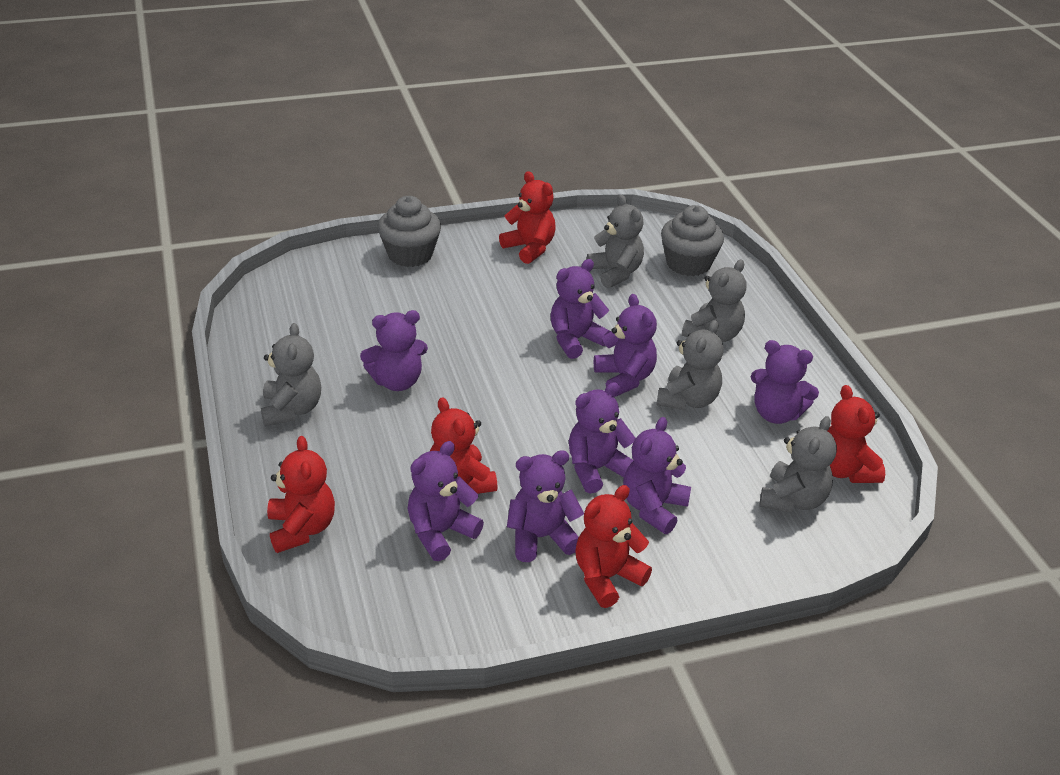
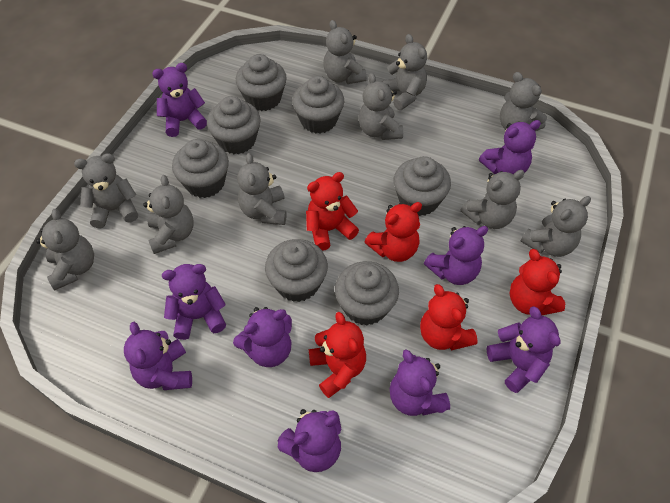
grey cupcake: [378,196,441,267] [661,205,724,276] = 2 -> [172,139,229,198] [207,96,260,154] [236,54,287,111] [265,239,328,302] [292,76,344,134] [335,261,399,326] [394,156,451,216] = 7
grey teddy bear: [261,323,321,426] [587,195,644,288] [657,320,724,410] [682,259,746,342] [759,416,837,513] = 5 -> [36,209,94,291] [74,153,138,228] [143,175,194,254] [237,153,287,225] [323,20,367,84] [359,73,403,140] [382,34,427,110] [461,170,525,229] [500,72,547,131] [521,196,591,257] = 10
purple teddy bear: [360,310,428,391] [408,441,484,561] [507,450,584,562] [550,259,611,359] [569,382,635,494] [594,294,657,397] [623,417,691,534] [751,340,819,424] = 8 -> [124,322,192,390] [152,63,207,137] [162,264,226,340] [233,307,292,367] [277,409,341,472] [390,350,450,416] [424,226,488,285] [479,120,541,175] [487,306,561,393] = 9

